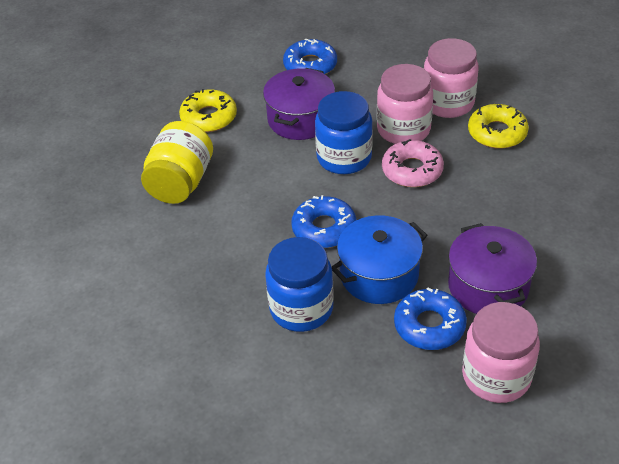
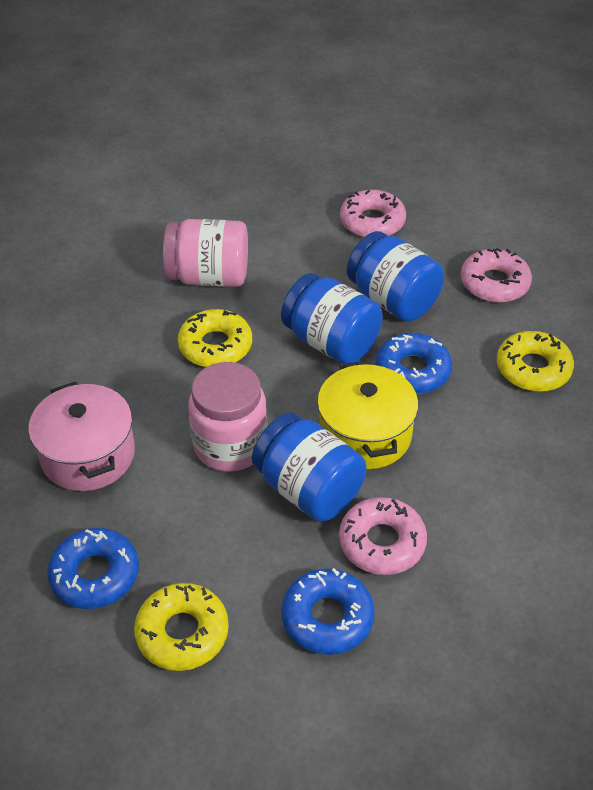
blue jar: [265,237,334,332] [315,91,373,174] = 2 -> [252,412,367,522] [281,273,383,364] [347,231,444,322] = 3
blue pot: [332,215,427,304] = 1 -> none = 0
pink donut: [382,139,444,187] = 1 -> [339,497,427,575] [340,190,406,237] [461,248,532,303] = 3
pink jar: [377,64,433,144] [424,38,479,118] [462,302,540,403] = 3 -> [163,219,248,287] [188,362,267,472] = 2
pink pot: none = 0 -> [28,381,135,491] = 1
purple pot: [263,68,335,140] [448,223,537,314] = 2 -> none = 0
yellow donut: [179,89,237,132] [468,104,529,149] = 2 -> [134,583,229,671] [178,309,252,367] [497,331,574,392] = 3
yellow jar: [141,121,213,204] = 1 -> none = 0
yellow pot: none = 0 -> [317,361,418,469] = 1

